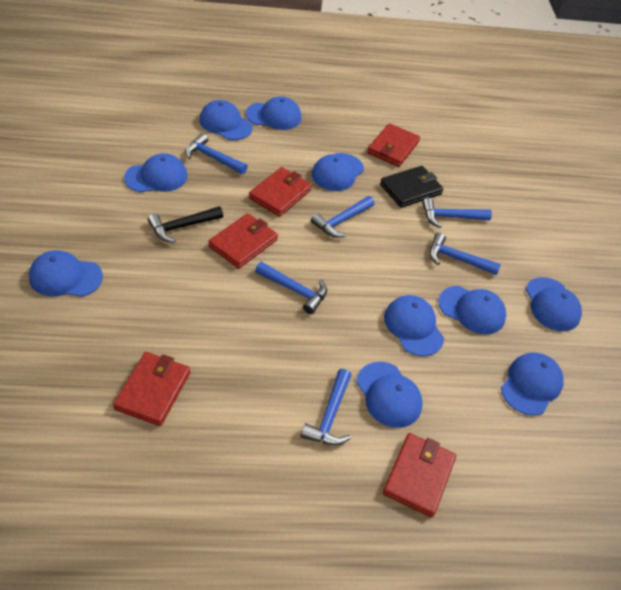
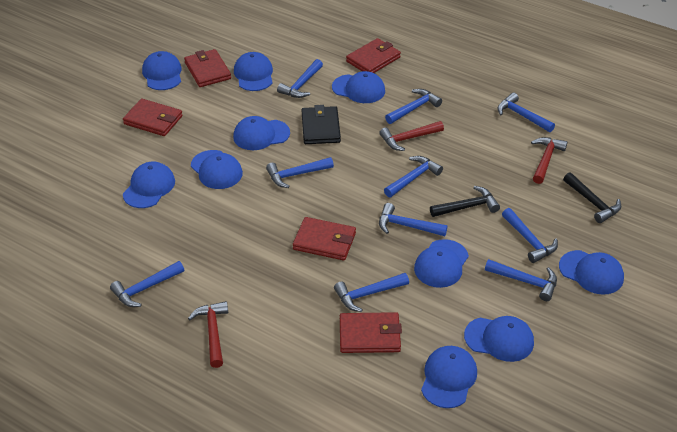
black hammer: [148,206,223,243] = 1 -> [430,186,500,217] [563,172,621,223] = 2
blue hammer: [185,133,248,174] [255,262,327,314] [301,369,351,445] [311,196,375,237] [422,198,492,228] [430,233,501,275] = 6 -> [110,261,184,307] [266,157,334,188] [277,59,323,98] [334,273,409,312] [379,203,448,236] [384,156,443,197] [385,89,442,124] [485,259,557,301] [497,93,555,132] [502,208,558,263] = 10
red hammer: none = 0 -> [188,301,228,368] [379,121,444,151] [531,137,568,184] = 3

